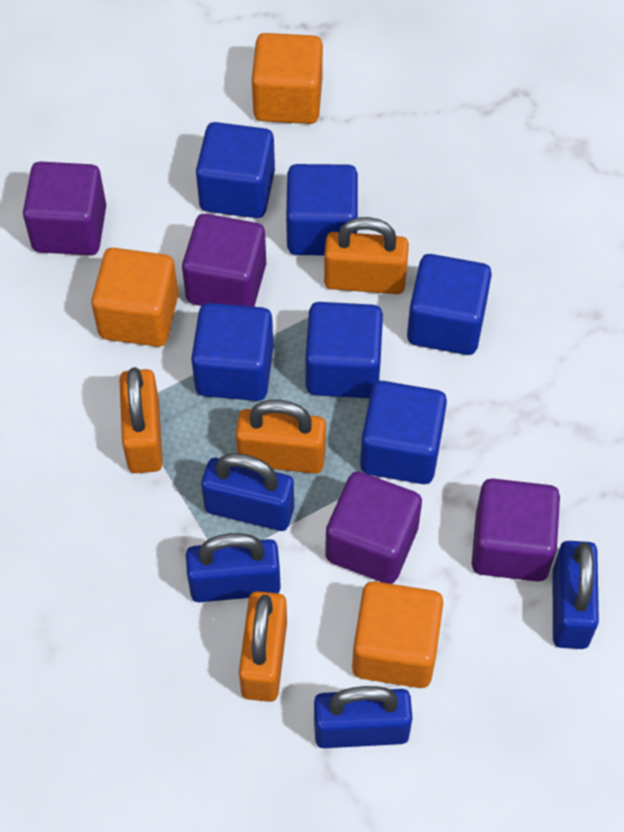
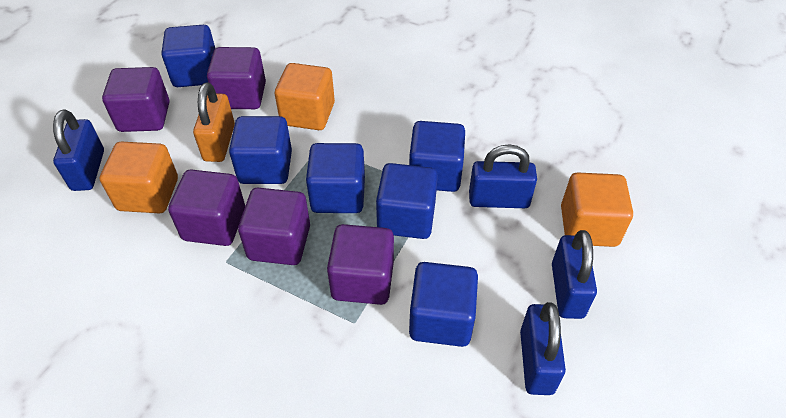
orange padlock: [119,367,163,473] [236,400,326,474] [239,591,287,702] [324,217,409,294] = 4 -> [193,82,235,162] = 1
purple cube: [23,162,106,255] [182,214,266,307] [325,471,422,584] [471,479,560,582] = 4 -> [102,67,169,132] [168,170,245,246] [207,47,266,109] [238,188,310,265] [327,224,394,305] = 5

